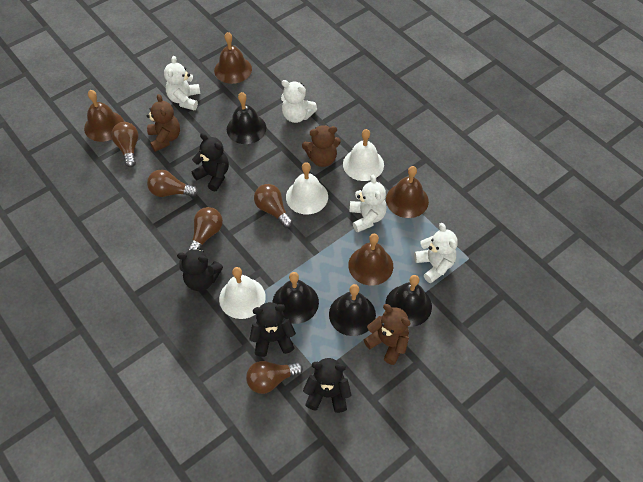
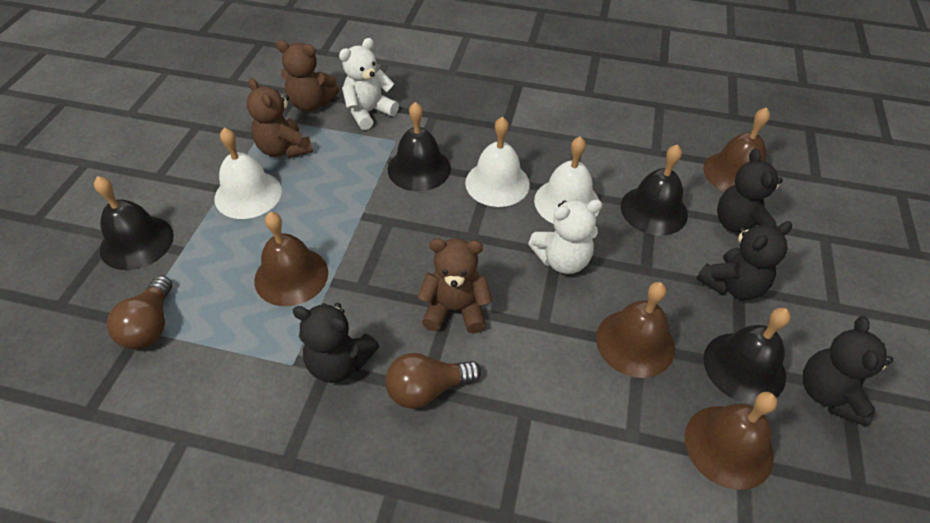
brown light bulb: [111,122,138,167] [147,170,198,197] [188,207,223,251] [246,361,303,394] [254,184,293,228] = 5 -> [107,275,172,349] [385,353,481,409] = 2
white teddy bear: [164,56,200,110] [281,80,317,123] [350,175,387,233] [414,223,458,284] = 4 -> [339,38,399,130] [528,200,603,274] = 2

